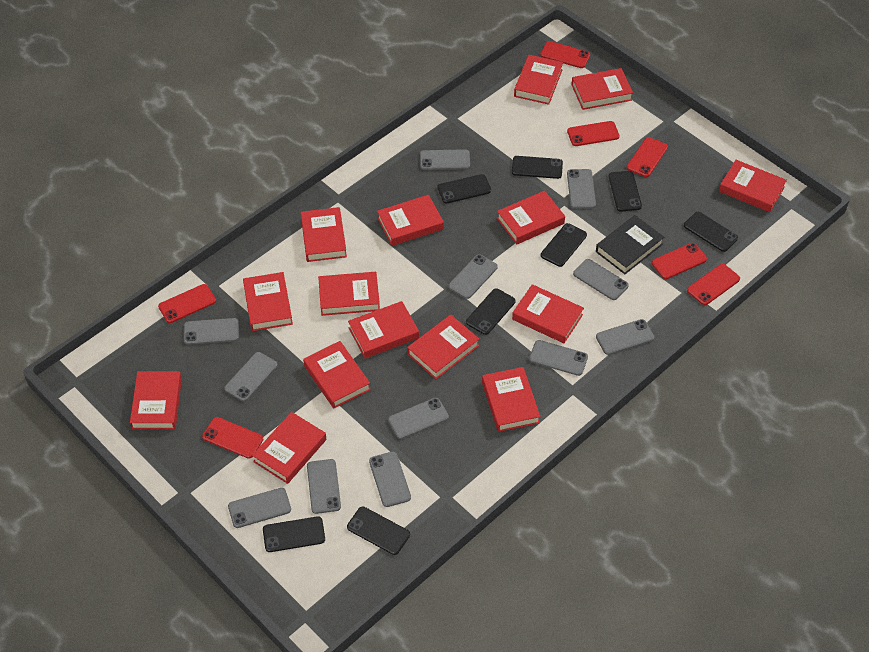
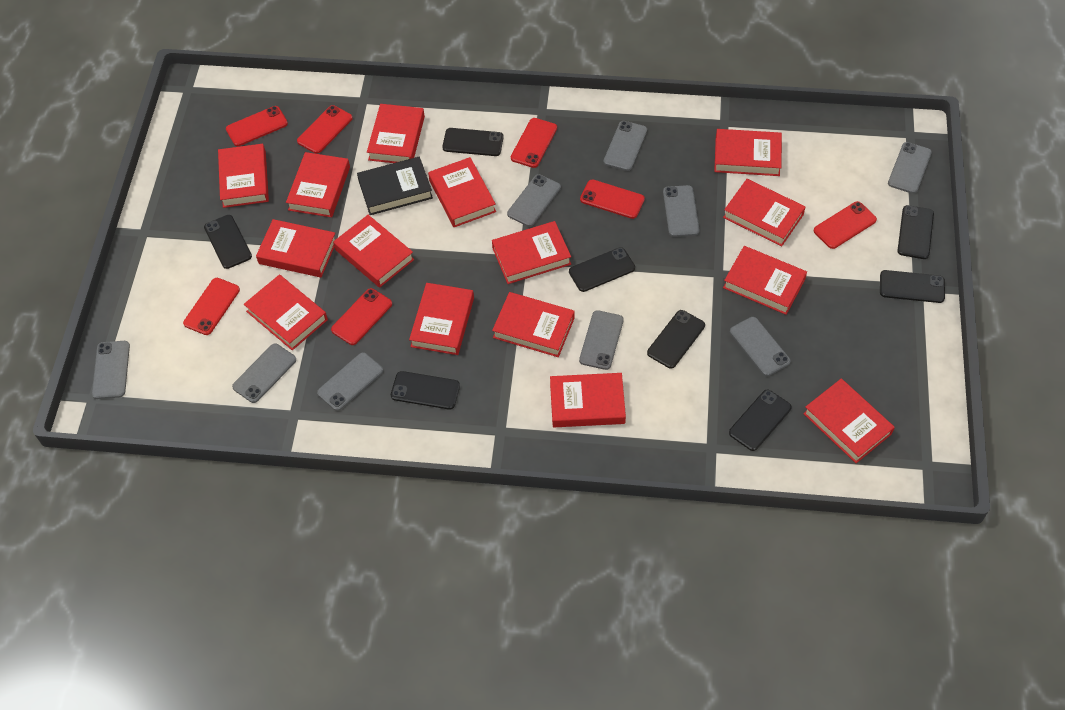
grey phone: [184,318,239,345] [224,352,278,402] [228,488,291,528] [307,459,341,514] [369,452,411,507] [388,398,449,439] [420,149,470,170] [448,254,498,299] [529,340,588,376] [567,169,596,209] [573,259,629,300] [596,319,654,355] = 12 -> [92,341,130,399] [232,343,296,403] [317,353,383,411] [507,174,561,227] [579,310,624,370] [604,121,647,171] [663,185,700,237] [730,317,790,376] [888,142,932,194] = 9

